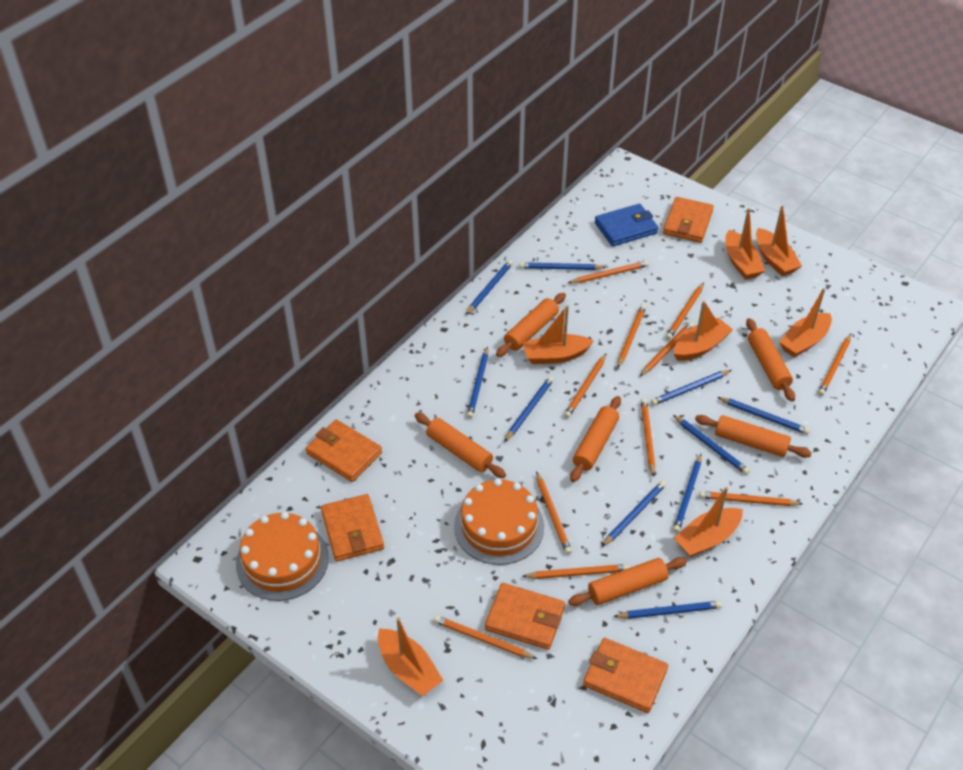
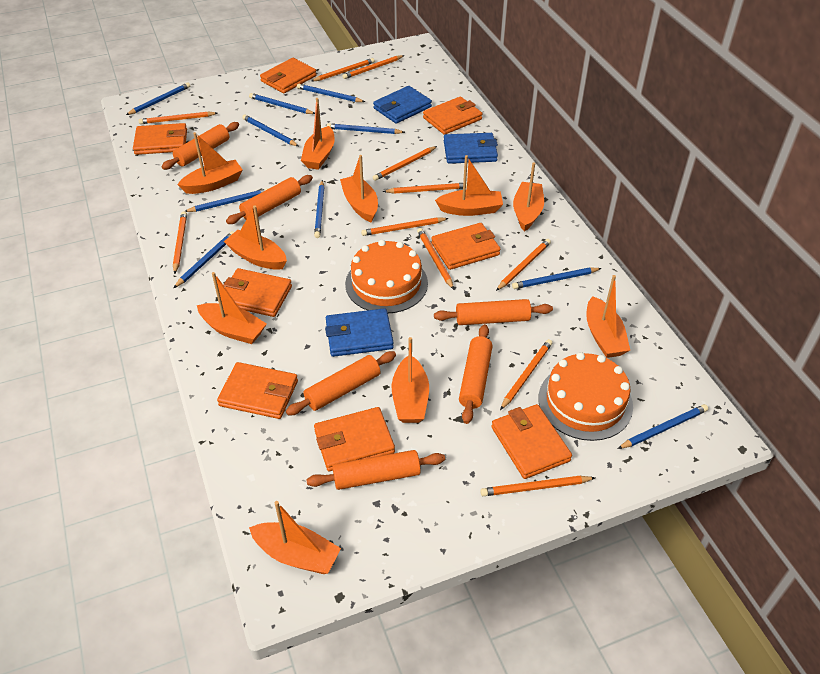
blue wallet: [595,204,658,246] = 1 -> [325,308,394,357] [373,86,432,124] [444,133,498,164] = 3
orange boat: [378,618,443,696] [523,305,594,364] [674,301,733,361] [674,487,743,557] [725,208,765,280] [756,205,802,276] [779,288,832,358] = 7 -> [177,132,243,194] [197,272,267,344] [224,205,287,270] [249,501,341,574] [301,98,335,170] [340,155,378,223] [392,337,429,423] [435,155,503,216] [513,162,544,232] [586,275,630,358] = 10
orange wallet: [306,419,382,482] [321,494,384,561] [485,583,565,650] [583,638,668,713] [663,197,714,243] = 5 -> [133,123,187,155] [217,362,298,419] [224,268,292,317] [260,58,317,93] [314,407,395,471] [423,97,482,135] [431,223,500,270] [491,404,572,479] = 8

